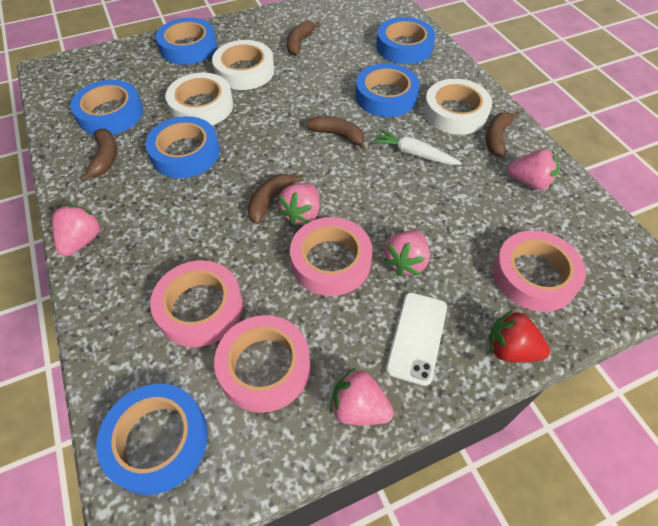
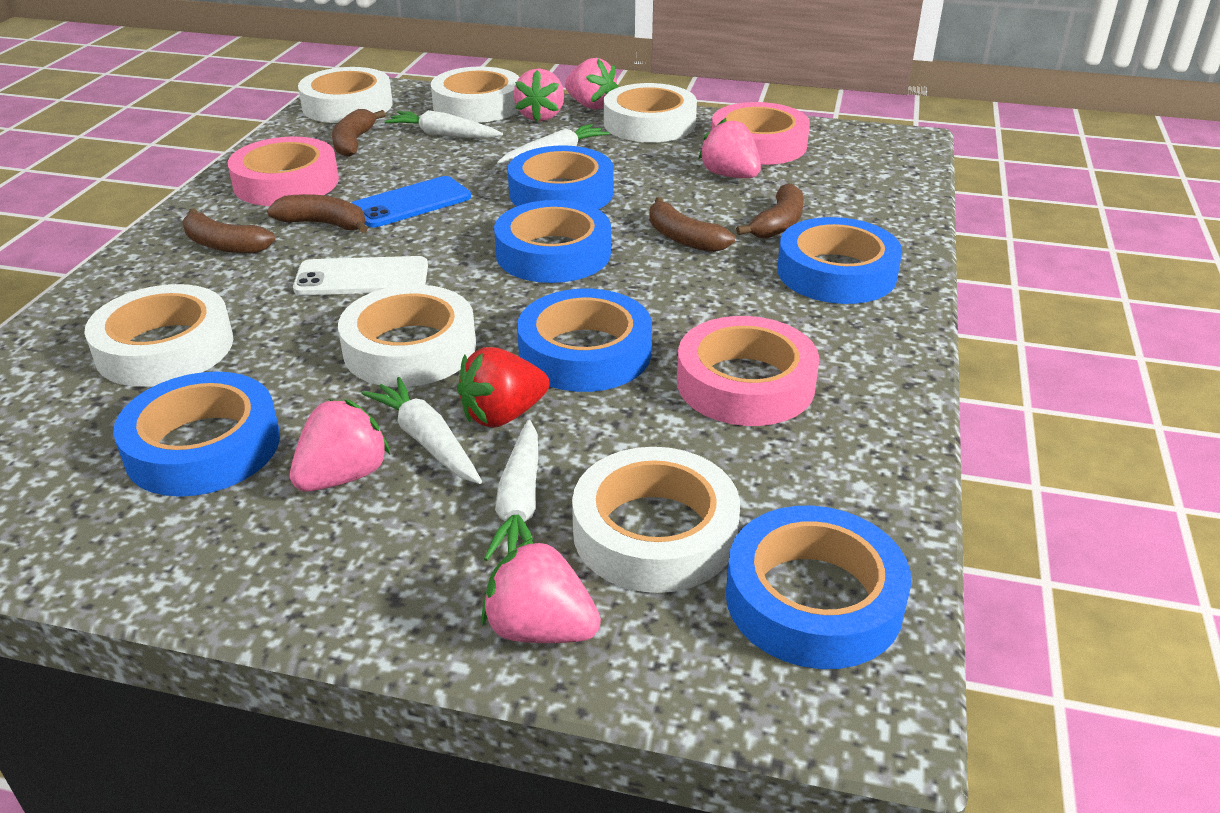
blue phone: none = 0 -> [352,176,471,227] = 1
pink tape: [150,260,243,347] [214,315,310,413] [290,217,373,296] [493,231,586,312] = 4 -> [227,137,339,206] [677,316,819,426] [712,102,810,165] = 3
white carrot: [372,129,462,165] = 1 -> [362,377,482,484] [384,110,503,138] [484,419,538,561] [497,124,610,164] = 4
white tape: [165,73,233,125] [212,40,274,90] [424,79,492,135] = 3 -> [84,284,233,387] [298,67,393,123] [338,285,476,387] [431,67,520,123] [572,447,740,593] [604,83,697,142] = 6

